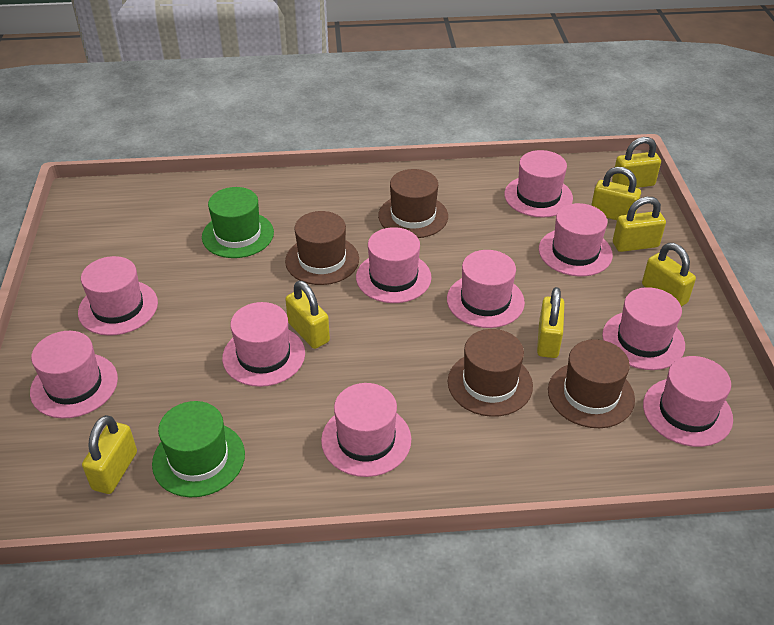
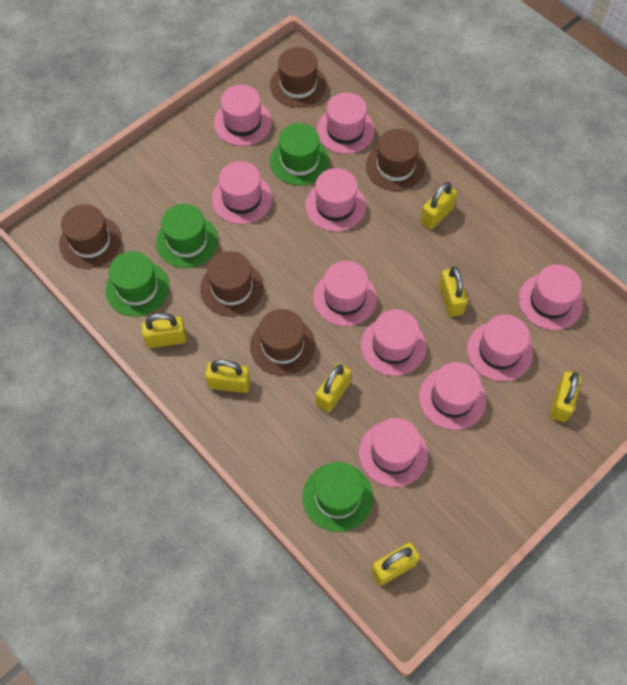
brown hat: [285,211,359,285] [378,169,448,238] [448,329,533,417] [548,339,635,428] = 4 -> [59,204,122,269] [200,251,264,316] [250,309,316,376] [270,47,327,108] [366,129,425,191] = 5
green hat: [152,401,245,497] [202,187,274,258] = 2 -> [106,251,169,317] [156,204,218,268] [270,123,329,185] [303,462,373,532] = 4

